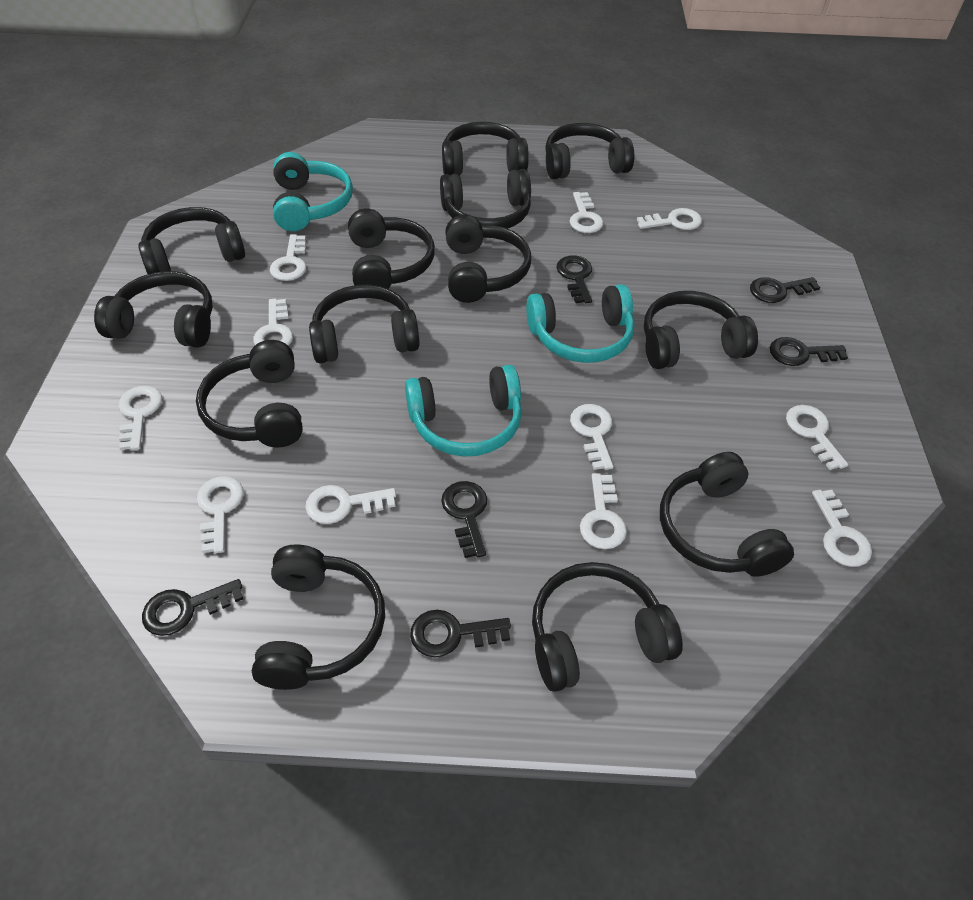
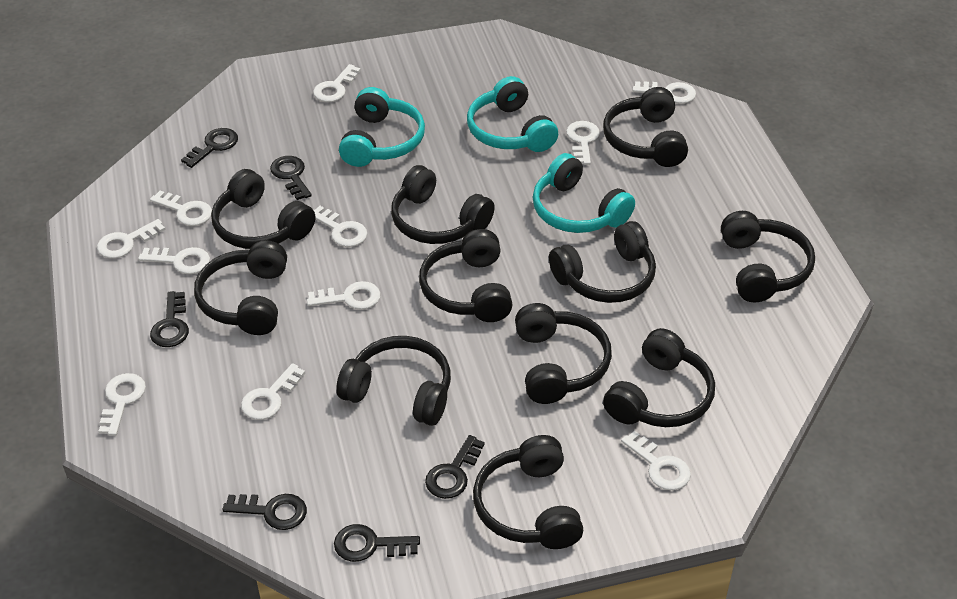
black headphones: [94,271,213,348] [138,207,245,274] [196,340,303,448] [252,544,385,690] [309,285,420,363] [348,208,435,289] [440,169,531,229] [442,122,529,176] [445,214,531,303] [532,562,683,692] [545,123,634,179] [644,291,758,369] [660,452,794,577] = 13 -> [194,240,287,335] [211,169,315,249] [336,336,451,426] [391,165,495,244] [419,229,512,322] [473,435,583,549] [515,303,612,404] [549,221,656,303] [603,87,688,167] [603,328,715,427] [721,211,815,302] = 11

